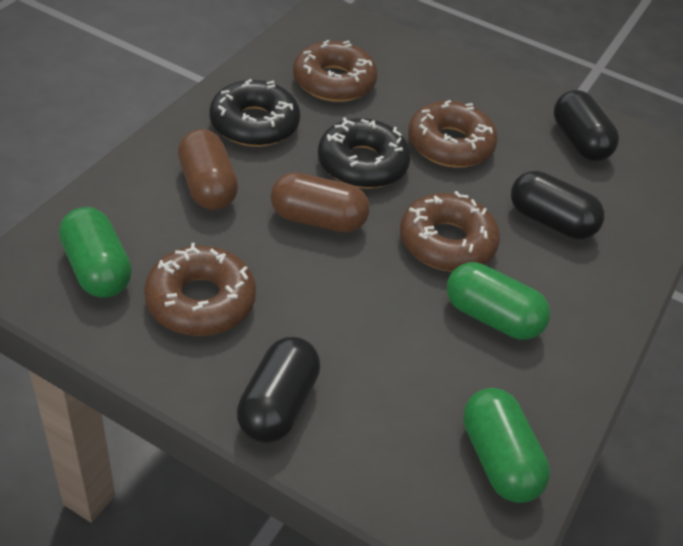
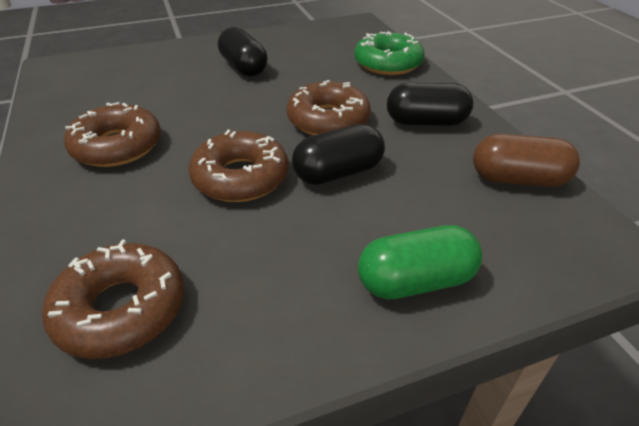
black donut: [209,79,300,147] [318,118,411,188] = 2 -> none = 0
brown capsule: [178,129,238,210] [271,172,370,233] = 2 -> [473,134,580,187] = 1
green capsule: [59,207,132,298] [447,262,550,340] [463,388,550,503] = 3 -> [358,225,482,299] = 1
green donut: none = 0 -> [354,31,424,75] = 1

